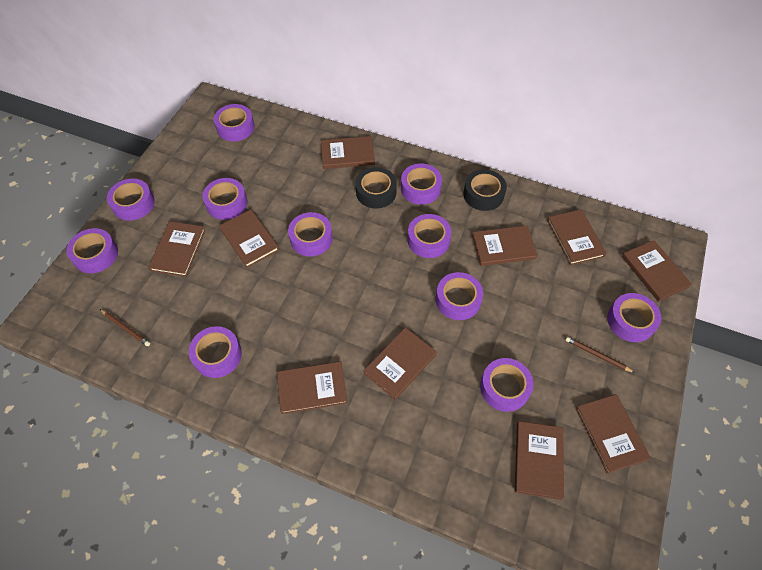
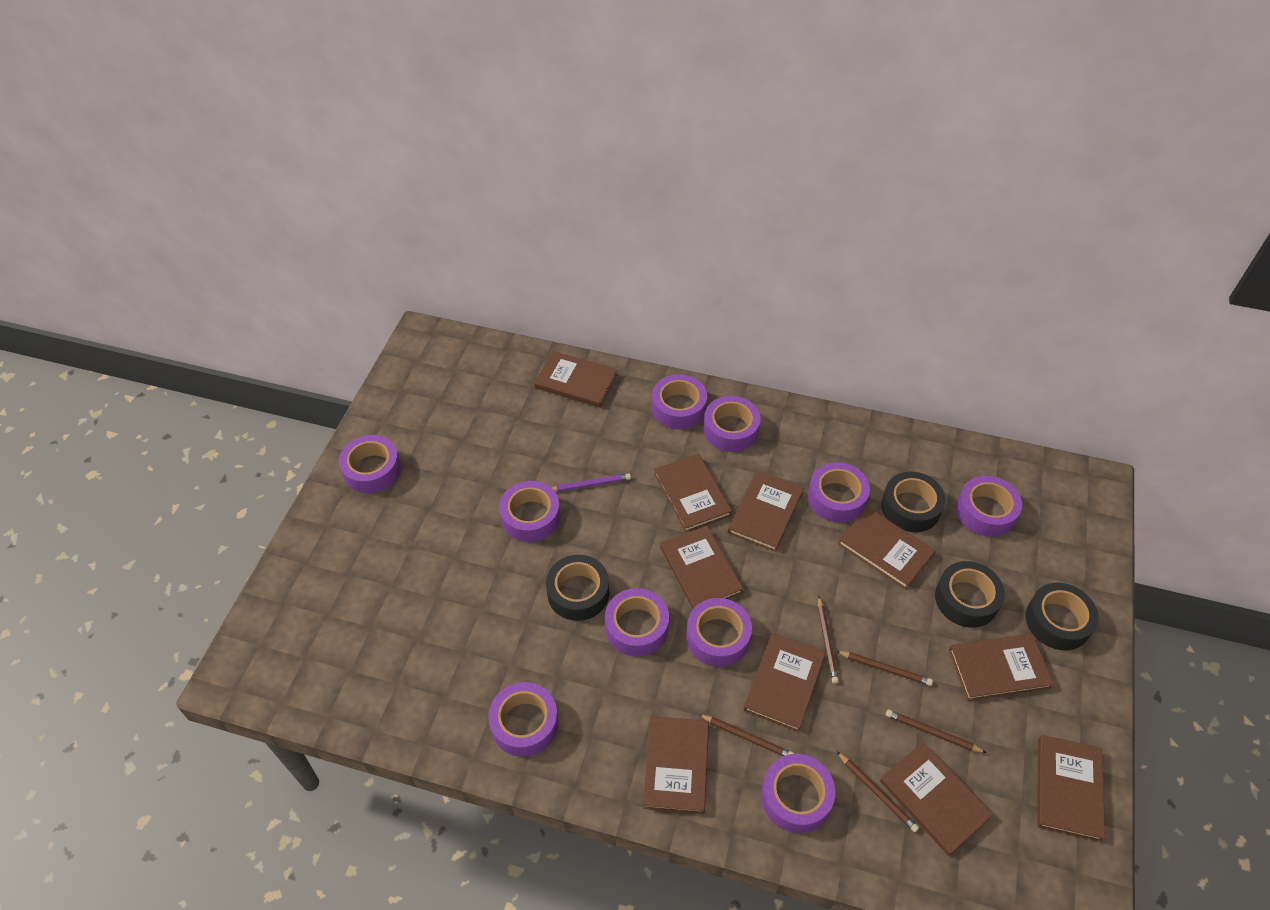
black tape: [356,167,397,209] [463,169,507,211] = 2 -> [546,555,609,621] [881,472,946,532] [935,561,1005,628] [1025,583,1098,650] = 4
brown pencil: [100,309,150,346] [566,337,635,373] = 2 -> [698,714,794,756] [818,596,839,684] [836,651,933,686] [836,751,919,832] [886,709,986,753] = 5
purple pencil: none = 0 -> [552,474,631,492] = 1
purple tape: [66,228,118,273] [107,179,155,221] [189,326,242,378] [202,178,247,220] [214,104,255,141] [288,212,333,257] [401,164,442,205] [407,214,452,258] [436,272,483,320] [480,358,534,412] [607,293,661,342] = 11 -> [339,435,401,493] [488,682,558,757] [499,481,560,542] [605,588,669,656] [652,374,707,429] [686,598,752,667] [703,396,761,452] [761,754,835,833] [808,462,870,523] [956,476,1022,537] = 10

